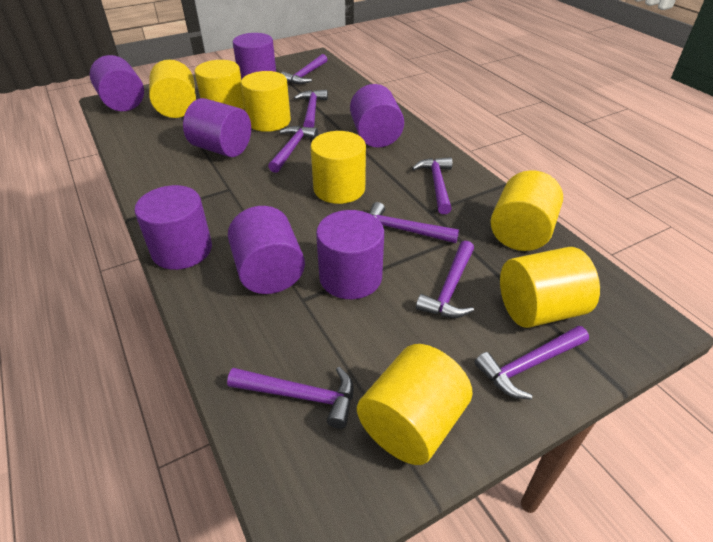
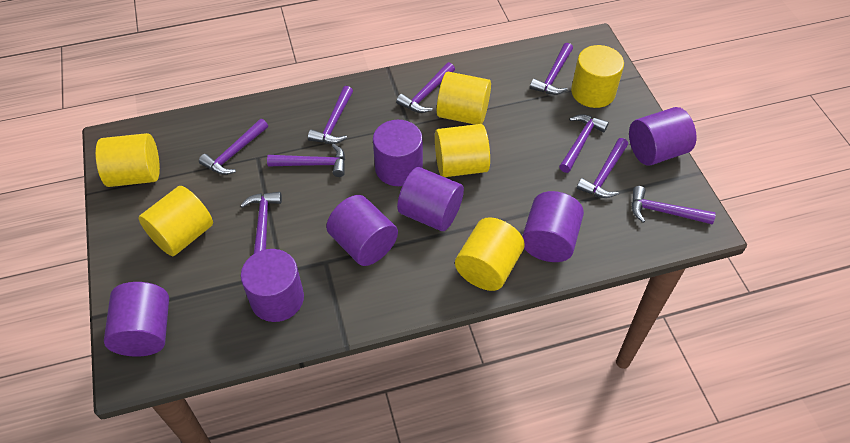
purple hammer: [227,367,354,429] [268,126,318,173] [281,54,327,84] [294,90,328,128] [369,202,459,243] [412,157,453,214] [416,241,474,318] [475,326,589,400] = 8 -> [199,119,268,175] [240,192,282,254] [267,144,345,177] [308,86,353,144] [396,62,455,113] [530,43,573,95] [559,114,609,173] [577,138,628,198] [632,186,716,224] = 9
yellow cylinder: [149,60,196,118] [195,60,245,110] [241,71,291,132] [311,131,366,204] [357,344,473,465] [490,170,563,251] [500,247,600,328] = 7 -> [95,133,160,187] [139,186,213,256] [435,124,490,177] [437,72,491,125] [455,217,525,291] [571,45,624,108] = 6

